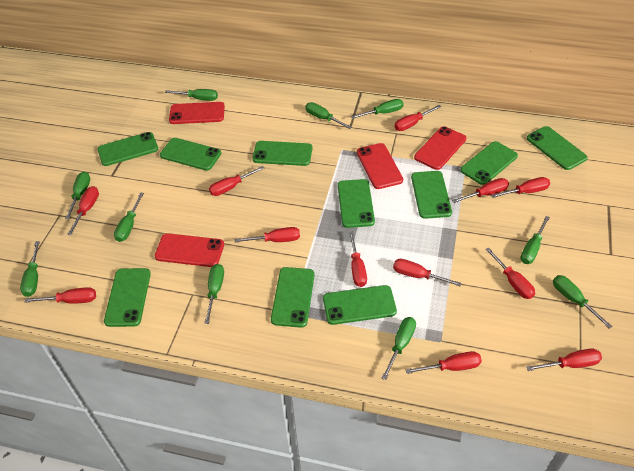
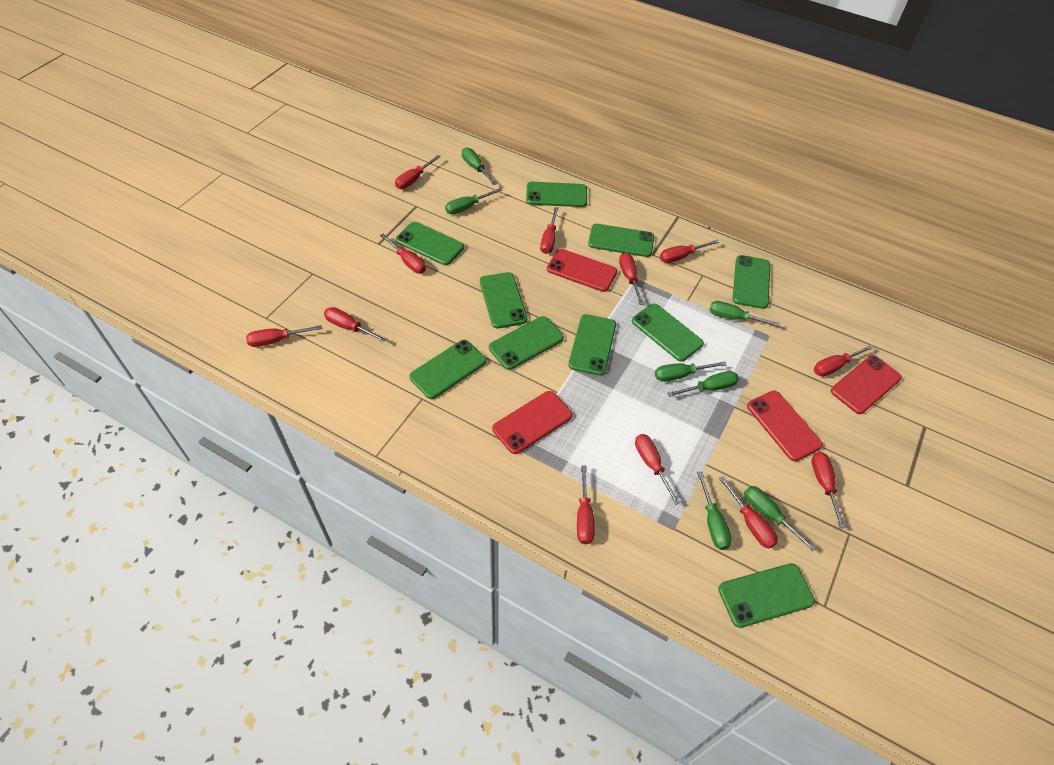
green screwdriver: [20,241,40,297] [65,172,90,219] [114,192,144,242] [165,89,218,101] [204,264,224,324] [305,102,352,129] [351,99,404,119] [382,317,416,380] [520,216,550,264] [553,275,612,329] = 10 -> [445,188,502,215] [462,148,497,185] [655,361,727,382] [668,371,739,397] [697,471,732,550] [709,301,780,327] [744,486,816,551] = 7

